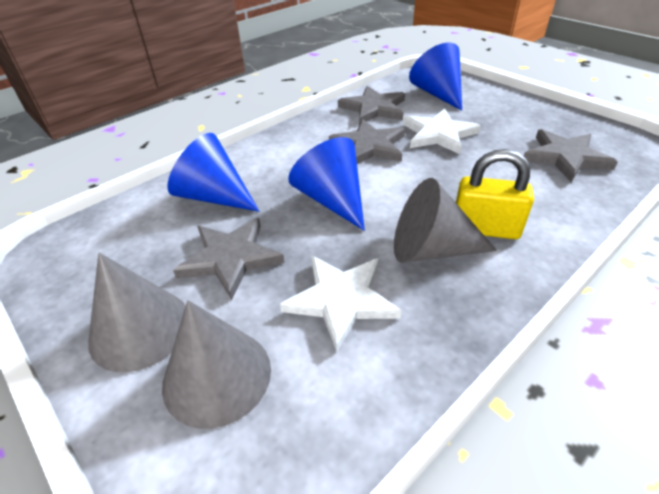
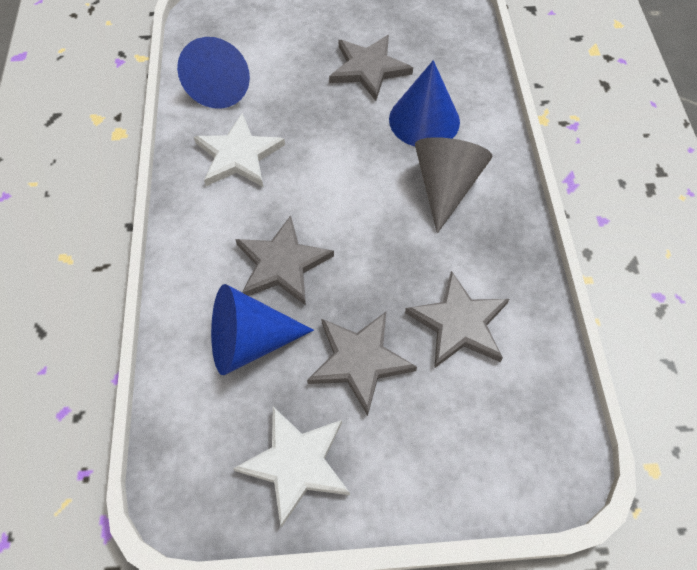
grey cone: [88,253,186,372] [162,300,271,429] [394,178,497,263] = 3 -> [415,137,493,233] = 1
yellow padlock: [456,149,534,239] = 1 -> none = 0

